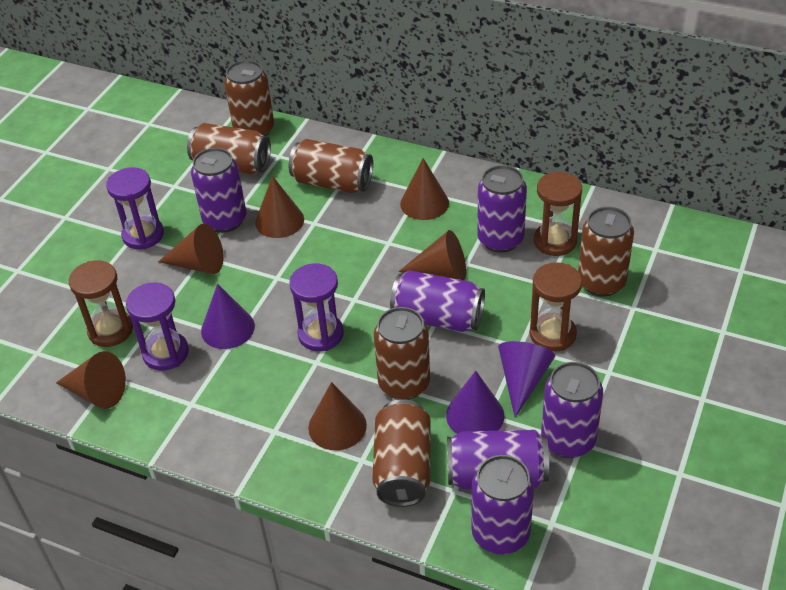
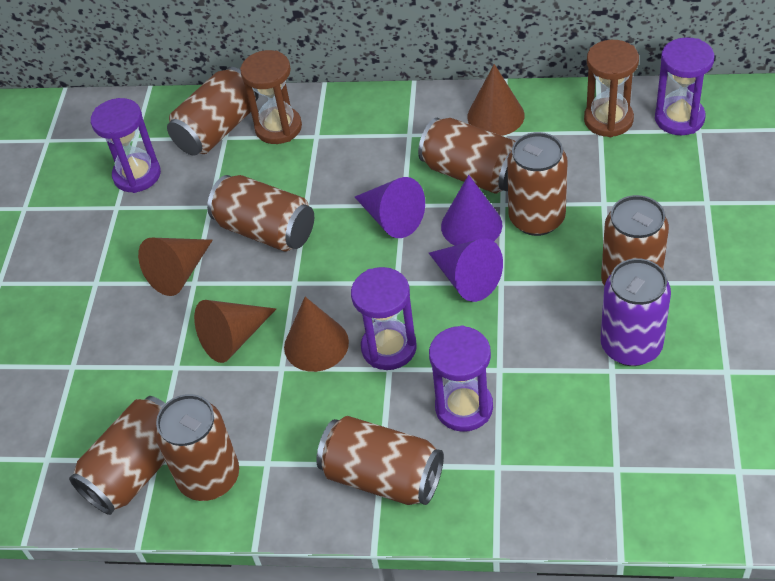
brown can: [187,123,271,174] [224,60,274,136] [289,139,373,193] [372,399,431,507] [374,307,430,400] [578,207,634,297] = 6 -> [69,396,166,515] [155,394,239,501] [167,67,259,156] [207,175,314,252] [316,416,444,505] [418,118,515,194] [507,132,567,236] [601,195,669,286] = 8
brown cone: [56,351,126,409] [158,224,223,274] [255,176,304,238] [308,382,367,451] [399,230,466,280] [400,158,449,220] = 6 -> [138,238,213,296] [194,300,276,363] [284,297,349,372] [467,64,524,136] = 4
brown hourglass: [69,260,133,347] [530,262,582,352] [534,172,582,256] = 3 -> [240,50,302,144] [584,40,639,137] = 2
purple can: [191,148,247,233] [390,270,485,332] [447,430,549,489] [471,455,534,554] [477,165,527,253] [541,362,603,458] = 6 -> [601,258,671,366] = 1
purple hourglass: [106,167,164,249] [126,282,189,371] [289,263,344,351] = 3 -> [91,98,161,193] [351,267,417,370] [429,325,493,432] [655,38,714,135] = 4

